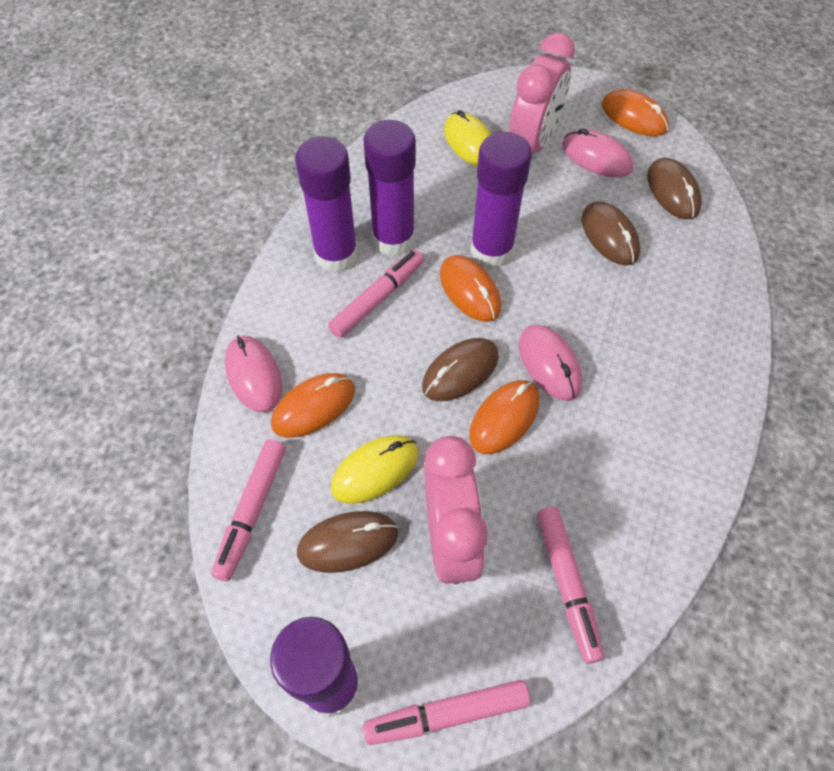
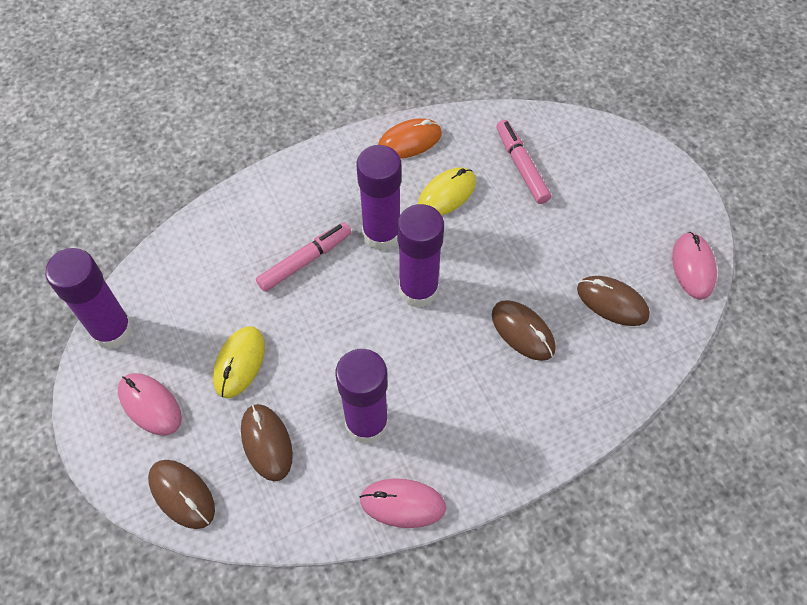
orange mouse: [271,373,355,438] [440,255,501,322] [469,380,539,454] [601,89,669,136] = 4 -> [378,118,442,159] = 1
pink clock: [425,436,488,584] [509,33,575,153] = 2 -> none = 0
pink marker: [211,439,286,581] [328,249,424,338] [363,680,530,745] [537,507,605,664] = 4 -> [256,222,351,292] [496,120,551,204] = 2

